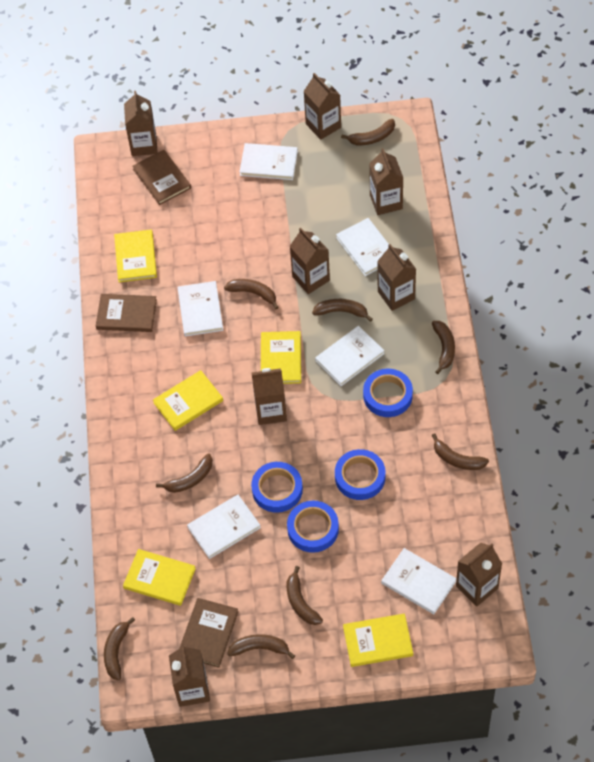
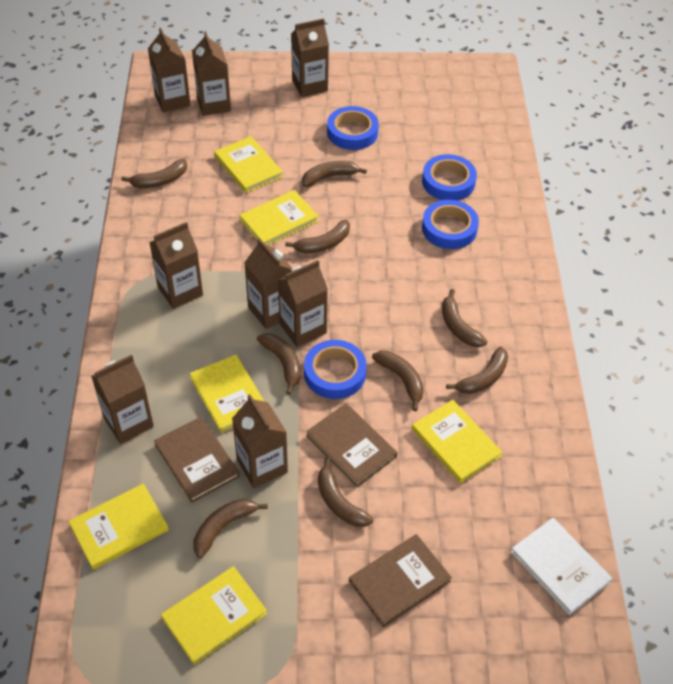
white book: [178,281,223,337] [187,495,261,559] [239,143,298,180] [315,326,384,386] [336,218,389,276] [381,548,457,614] = 6 -> [511,518,612,615] = 1
yellow book: [114,229,157,282] [123,549,196,606] [153,370,223,431] [261,331,301,384] [343,613,413,667] = 5 -> [68,484,169,570] [161,566,267,665] [190,355,264,433] [214,136,283,193] [240,190,319,246] [412,400,503,483] = 6

